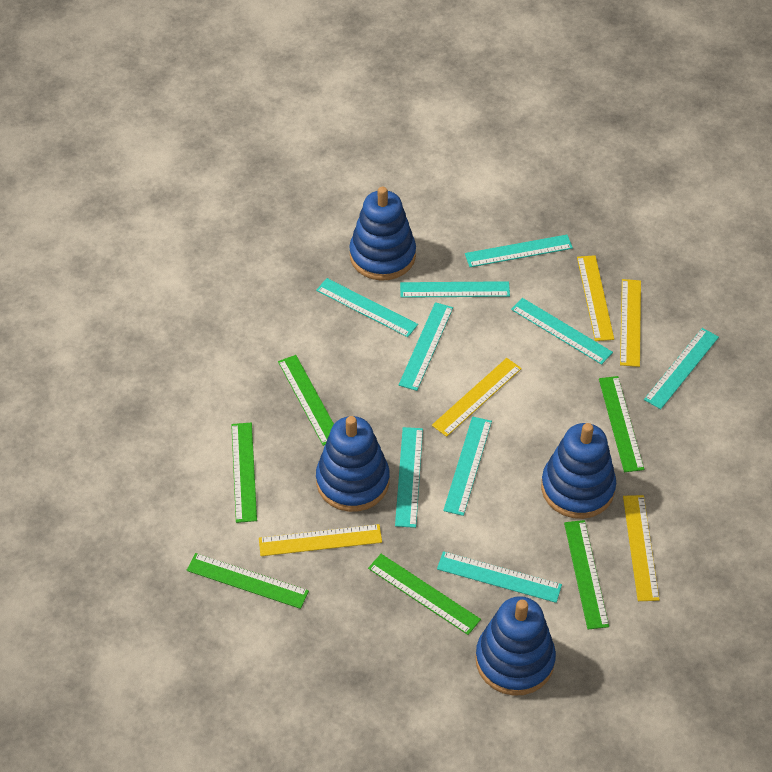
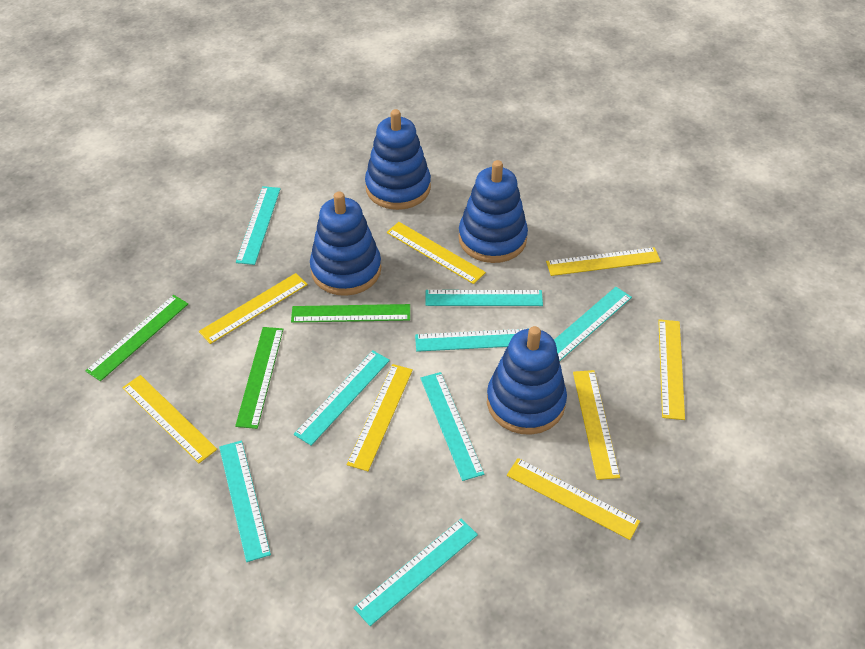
green ruler: [187,553,309,609] [231,423,257,523] [278,355,334,446] [368,554,481,635] [564,520,609,630] [599,376,644,472] = 6 -> [85,295,188,381] [235,327,283,429] [291,304,410,323] = 3
turquoise ruler: [316,278,418,337] [395,427,423,528] [399,302,453,391] [400,281,510,298] [437,551,562,603] [443,416,492,516] [465,235,573,267] [511,298,613,365] [644,328,719,409] = 9 -> [219,440,271,562] [236,186,281,265] [294,350,390,446] [354,519,478,626] [415,328,530,352] [420,372,484,481] [425,290,543,306] [554,287,632,361] = 8
yellow ruler: [259,524,382,556] [432,358,522,437] [577,255,614,341] [620,279,641,367] [623,495,660,601] = 5 -> [122,375,217,463] [199,273,308,344] [347,364,413,471] [387,222,486,284] [507,458,640,540] [546,247,661,276] [573,370,620,480] [658,319,685,420] = 8

